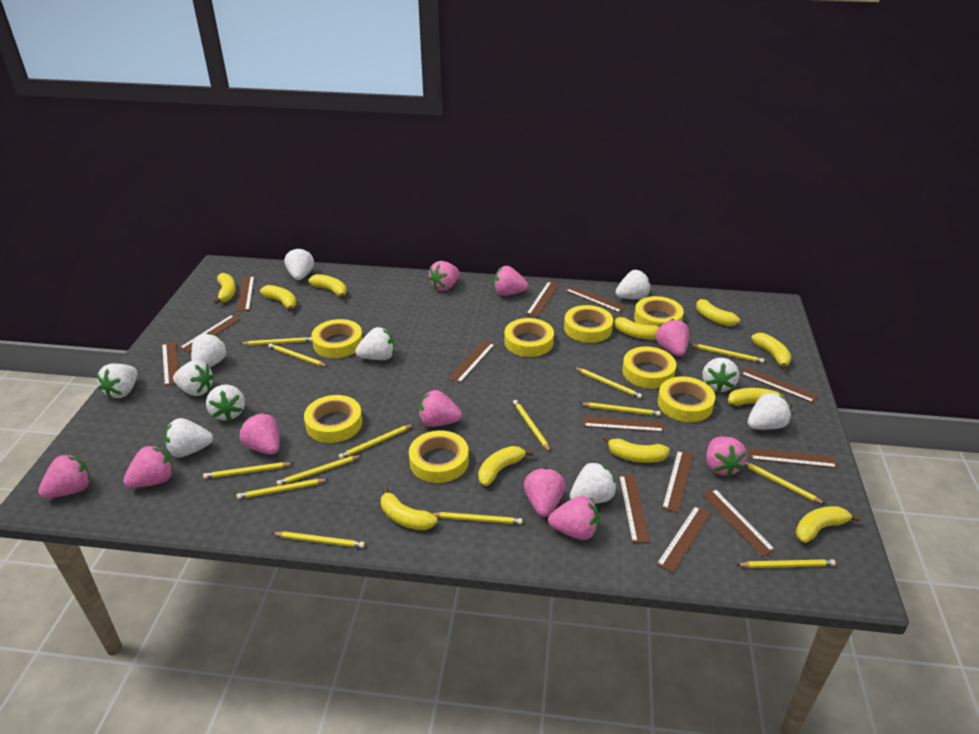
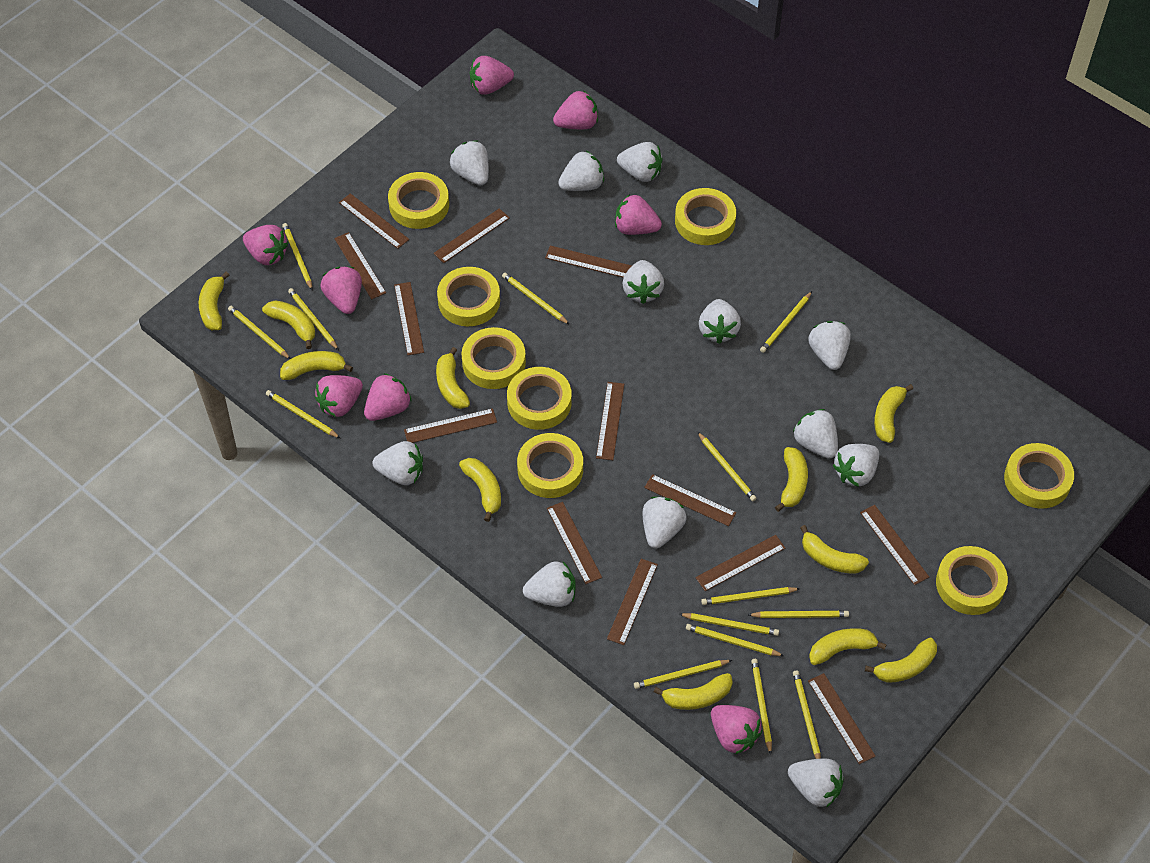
pink strawberry: [38,454,90,498] [123,445,173,488] [240,413,279,455] [419,390,462,427] [428,261,459,291] [493,266,528,296] [524,467,566,517] [548,496,599,540] [656,319,689,356] [706,437,747,477] = 10 -> [243,225,289,265] [315,375,363,417] [320,267,362,314] [364,373,412,421] [470,56,514,95] [553,90,598,129] [615,194,662,235] [711,705,762,754] = 8
white strawberry: [97,363,138,399] [164,418,213,457] [173,360,214,396] [191,333,227,367] [206,385,245,421] [284,248,314,280] [355,327,394,360] [569,462,617,504] [615,270,651,299] [703,358,739,393] [748,393,791,430] = 11 -> [373,441,423,485] [450,141,489,185] [523,561,576,607] [558,151,604,191] [617,142,663,182] [623,260,664,304] [642,497,687,548] [699,299,741,344] [788,758,844,808] [793,409,838,459] [808,321,851,370] [833,444,879,487] = 12

